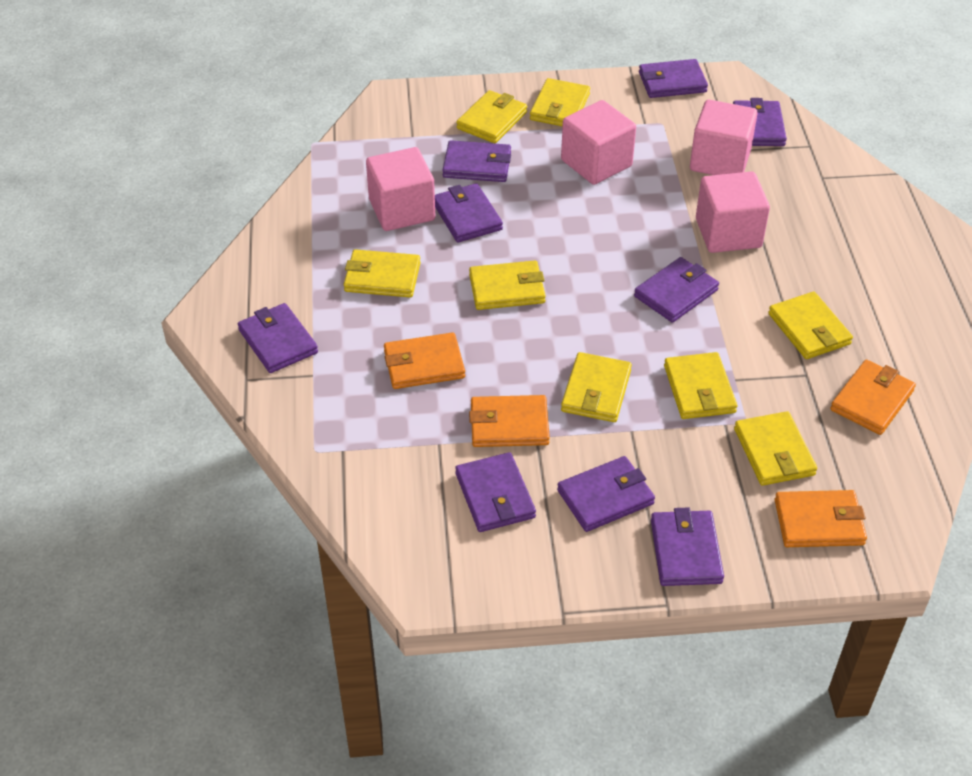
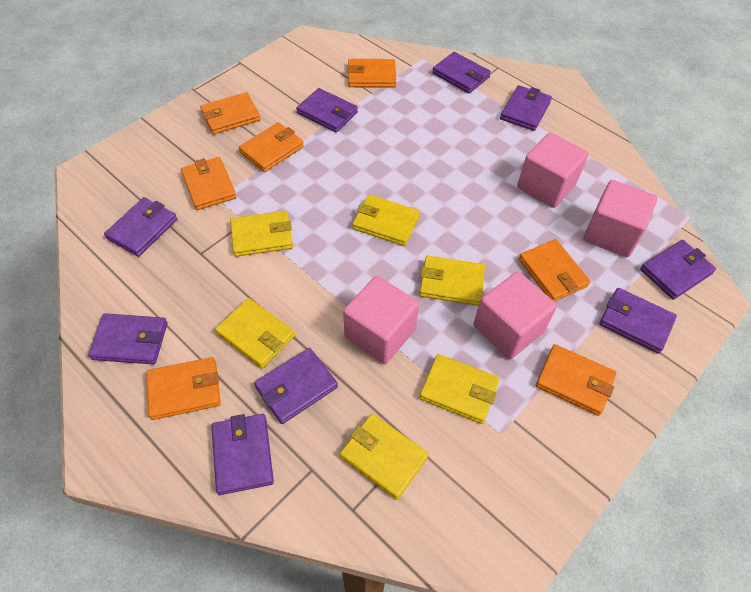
orange wallet: [384,332,465,389] [469,395,550,447] [775,490,867,547] [830,360,916,435] = 4 -> [146,357,221,420] [181,157,236,210] [200,92,260,134] [239,122,304,172] [347,59,396,87] [519,239,591,302] [536,344,616,416] = 7
yellow wallet: [344,249,421,298] [456,90,527,143] [469,261,546,310] [530,78,590,126] [561,352,632,422] [664,352,737,419] [734,411,817,486] [768,292,853,359] = 8 -> [215,298,295,368] [230,211,293,257] [340,414,429,499] [352,195,420,246] [419,256,485,306] [419,354,499,424] = 6

